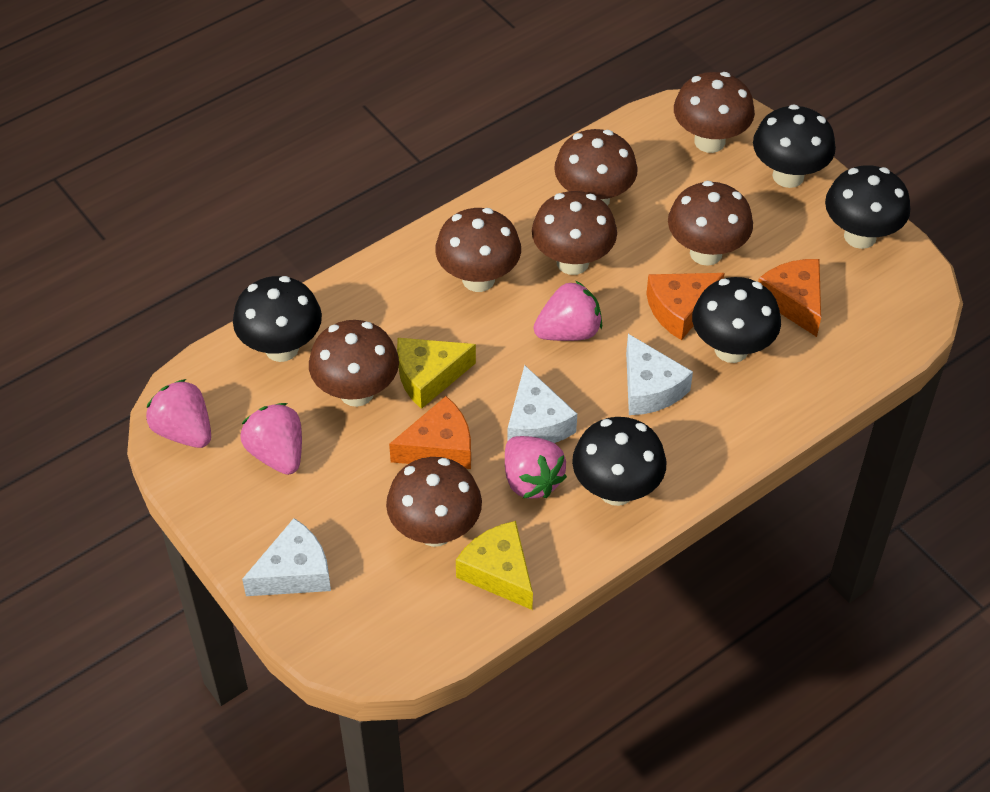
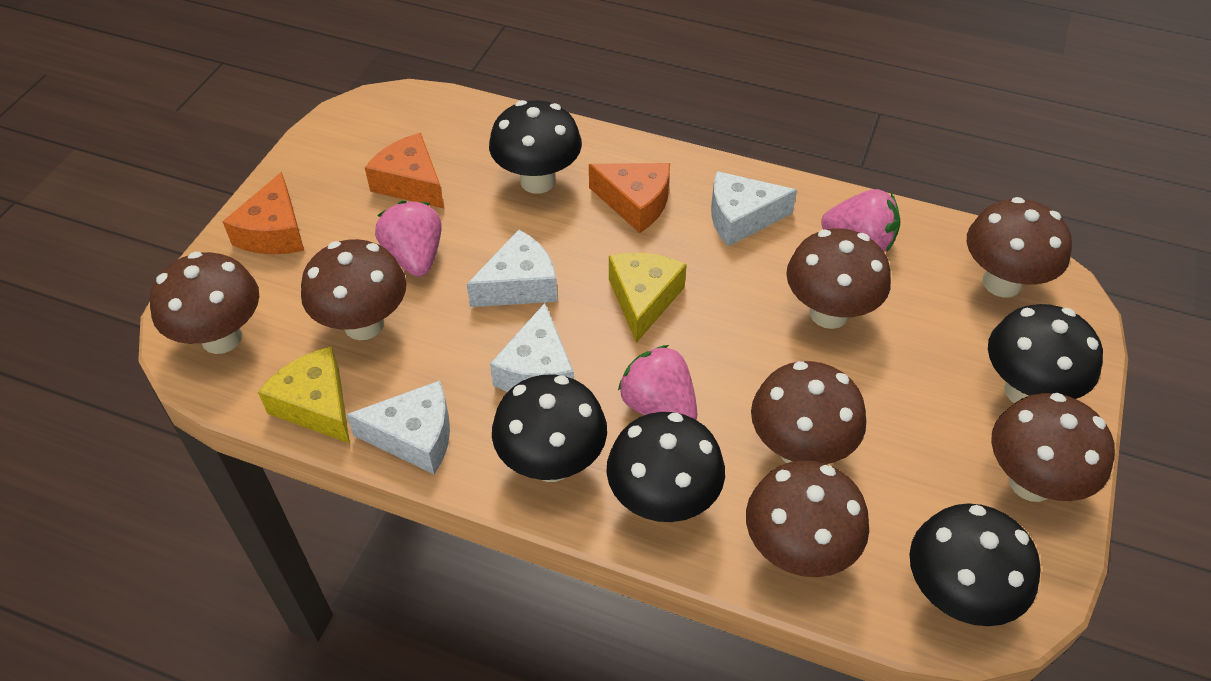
pink strawberry: [146,379,211,448] [240,403,302,475] [505,436,567,498] [533,281,602,341] = 4 -> [375,201,442,277] [618,345,697,419] [821,189,901,252] = 3
white cheese: [242,518,331,596] [507,365,577,443] [626,334,693,415] = 3 -> [346,380,450,474] [467,229,558,307] [490,303,574,392] [711,171,797,247] = 4

